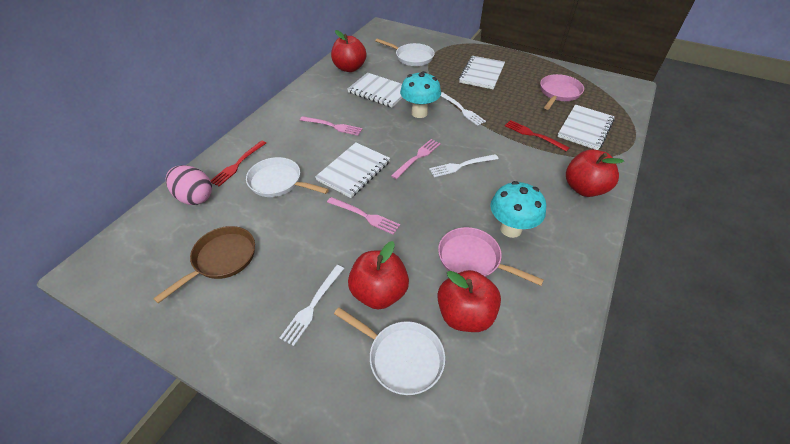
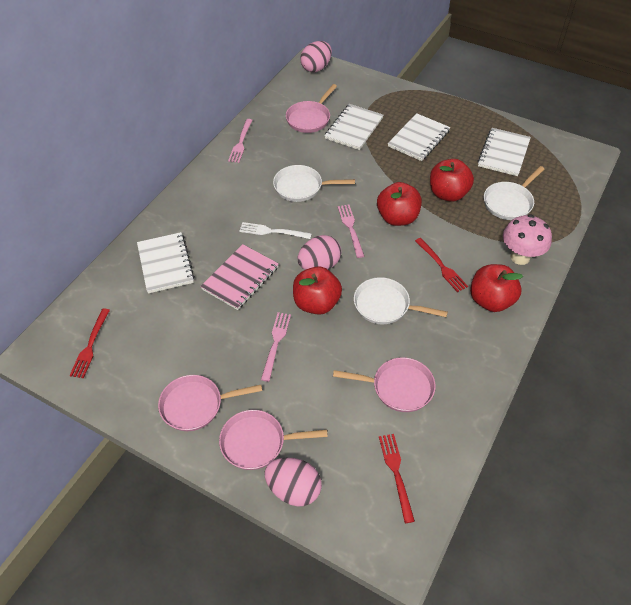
brown pan: [153,226,255,303] = 1 -> none = 0
pink egg: [166,165,212,205] = 1 -> [264,457,322,507] [298,235,341,270] [300,41,332,72] = 3
pink mushroom: none = 0 -> [503,214,552,265] = 1
pink notebook: none = 0 -> [200,244,279,310] = 1
pink pan: [438,227,544,286] [540,74,584,110] = 2 -> [158,375,262,431] [219,410,328,470] [286,84,337,133] [333,357,436,412] = 4
red fork: [210,140,266,186] [505,120,569,152] = 2 -> [69,308,110,378] [379,434,415,523] [415,238,468,292] = 3
turquoise mushroom: [400,71,441,118] [490,181,546,238] = 2 -> none = 0
white fork: [280,265,344,346] [429,154,499,177] [441,92,486,126] = 3 -> [239,222,312,239] = 1

